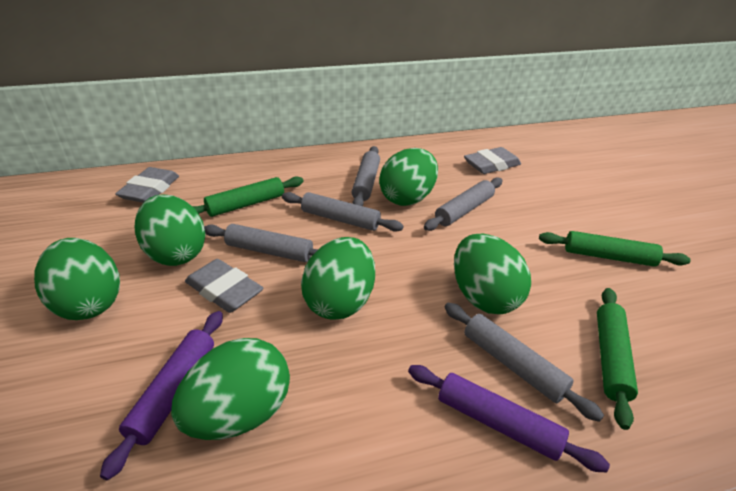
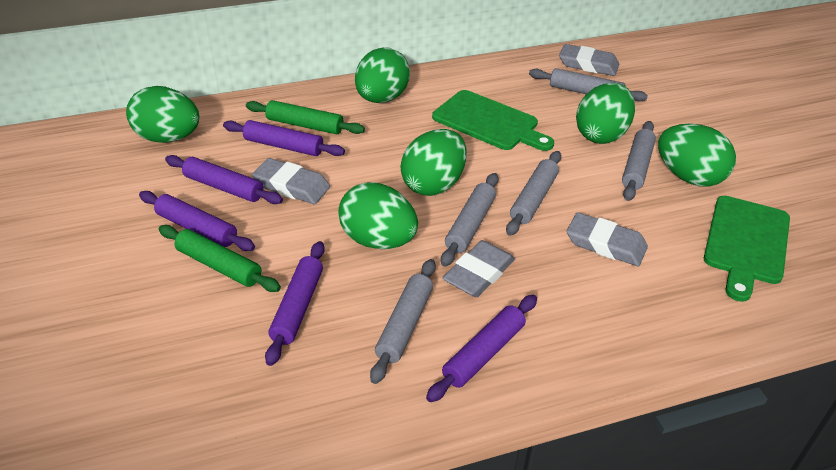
green cutting board: none = 0 -> [432,90,554,151] [704,196,790,302] = 2
green rolling pin: [192,176,304,217] [539,231,691,267] [597,288,638,430] = 3 -> [159,225,281,292] [246,100,365,134] = 2
grey eraser: [115,167,179,203] [185,259,263,313] [464,147,521,174] = 3 -> [252,158,330,204] [442,240,515,297] [559,44,619,76] [567,212,648,266] = 4
purple rolling pin: [100,311,223,480] [408,365,610,473] = 2 -> [139,191,255,251] [165,155,283,204] [223,120,345,156] [265,241,325,366] [426,295,537,402] = 5

